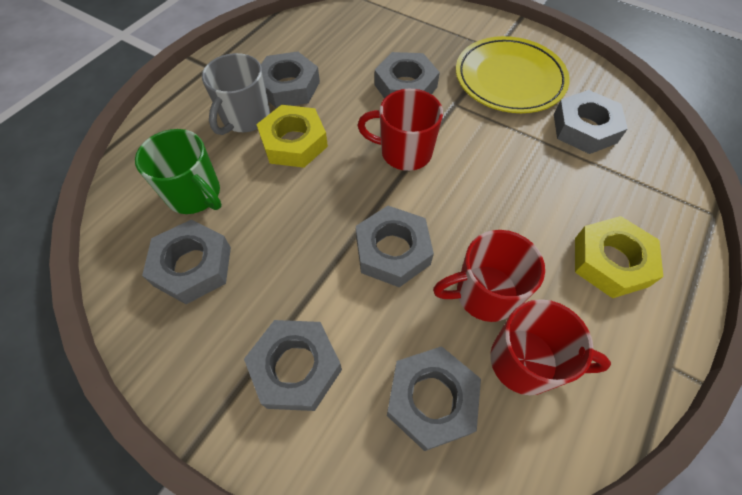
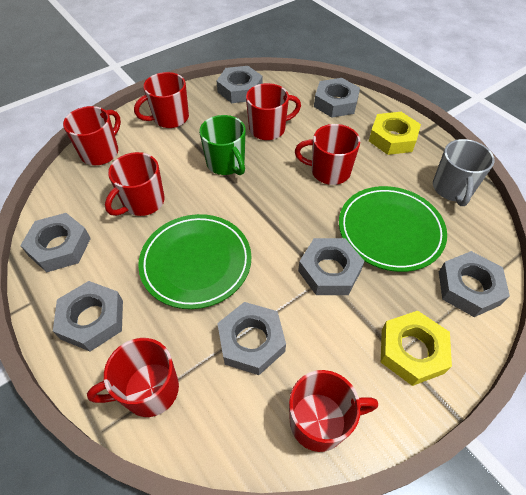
green plate: none = 0 -> [138,214,251,309] [339,186,447,272] = 2
red mug: [357,89,443,171] [433,230,545,322] [491,299,611,395] = 3 -> [63,106,121,165] [87,338,179,417] [105,152,165,216] [134,72,189,128] [246,83,301,140] [289,370,378,452] [295,124,360,185] = 7
yellow plate: [456,36,570,113] = 1 -> none = 0

